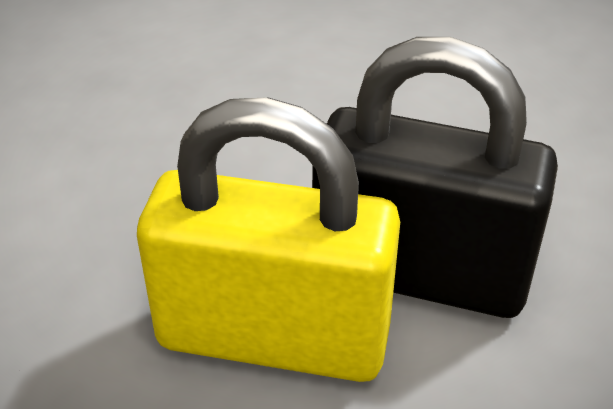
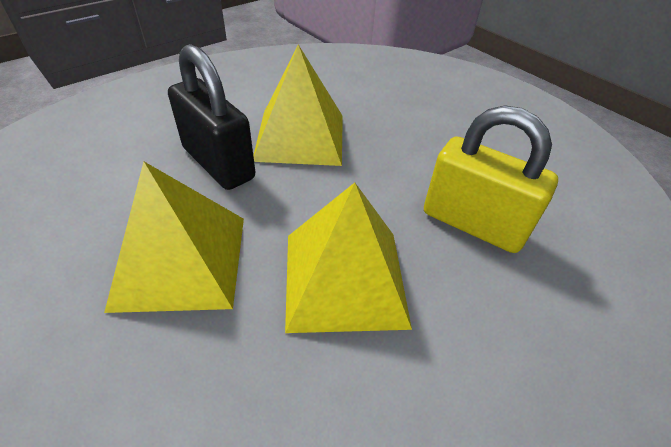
yellow pyramid: none = 0 -> [104,162,244,313] [253,44,343,166] [285,183,412,333] = 3

